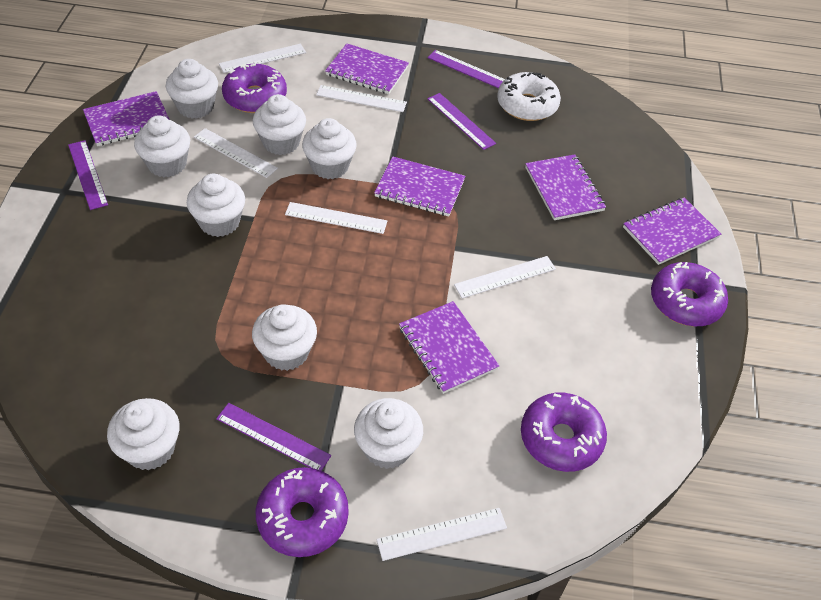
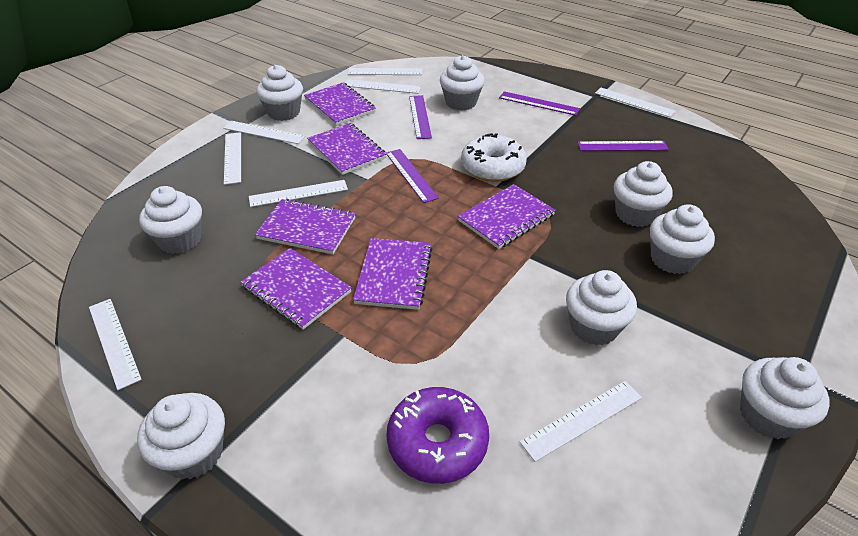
purple donut: [222,64,287,113] [256,467,349,557] [521,393,607,472] [651,262,728,327] = 4 -> [386,387,489,484] = 1
white ruler: [194,128,278,178] [219,44,306,73] [285,202,387,234] [316,85,407,112] [376,508,507,561] [454,256,556,298] = 6 -> [89,299,142,390] [223,121,305,144] [224,132,241,185] [249,180,348,207] [345,79,421,94] [348,68,422,75] [520,381,642,462] [595,88,676,117] = 8

